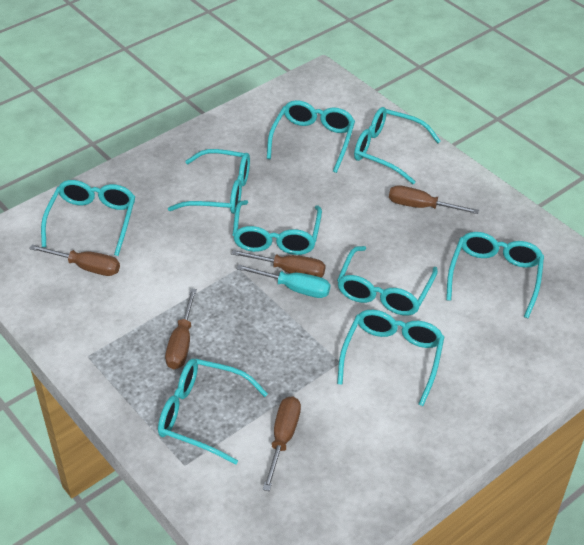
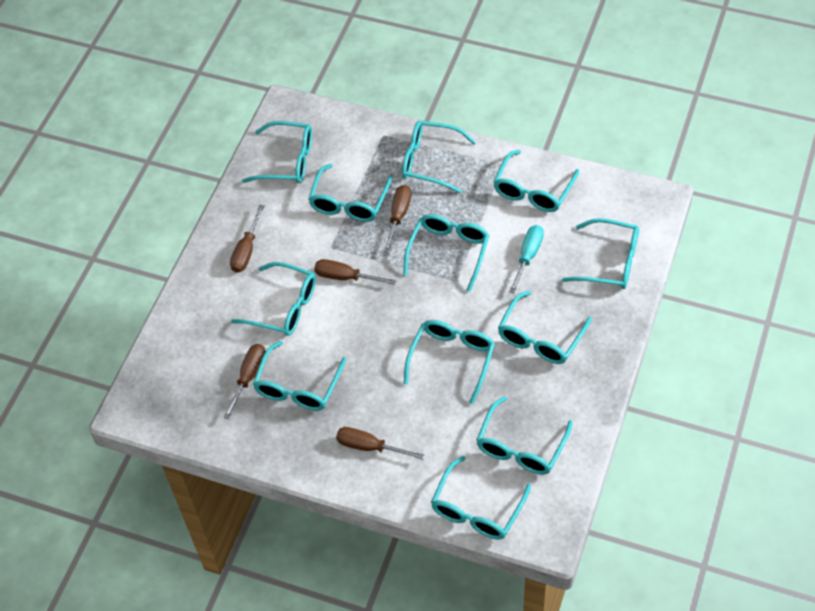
turquoise glasses: [41,180,135,256] [158,359,268,465] [168,149,250,214] [232,200,322,255] [267,100,355,173] [337,246,438,315] [337,310,444,406] [354,107,441,184] [446,232,544,318] = 9 -> [231,262,316,336] [242,121,312,183] [253,341,347,411] [308,164,393,222] [402,121,476,193] [403,214,489,292] [404,320,495,404] [431,456,531,540] [476,396,573,474] [494,150,580,212] [498,291,592,364] [562,218,639,289] = 12

